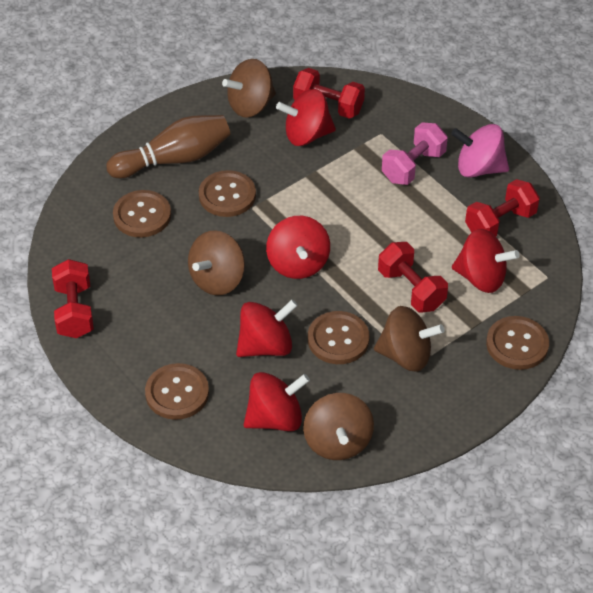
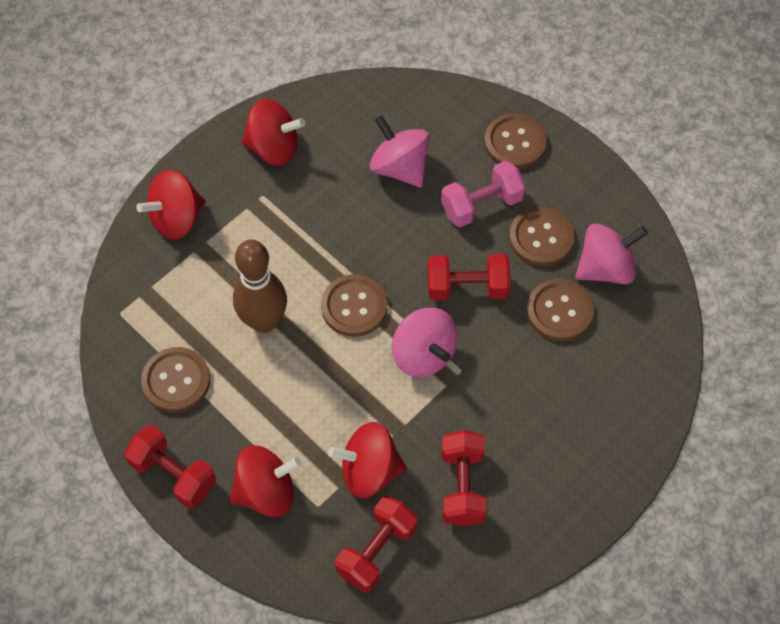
brown spinning top: [188,230,245,295] [222,59,276,118] [303,393,374,460] [374,306,444,372] = 4 -> none = 0
pink spinning top: [451,124,509,177] = 1 -> [370,115,430,187] [392,308,458,377] [575,223,648,284] = 3
red spinning top: [236,299,298,357] [244,372,310,431] [266,216,330,279] [276,89,336,146] [452,229,519,293] = 5 -> [136,170,206,239] [229,446,302,517] [241,99,305,165] [328,422,407,498] = 4

